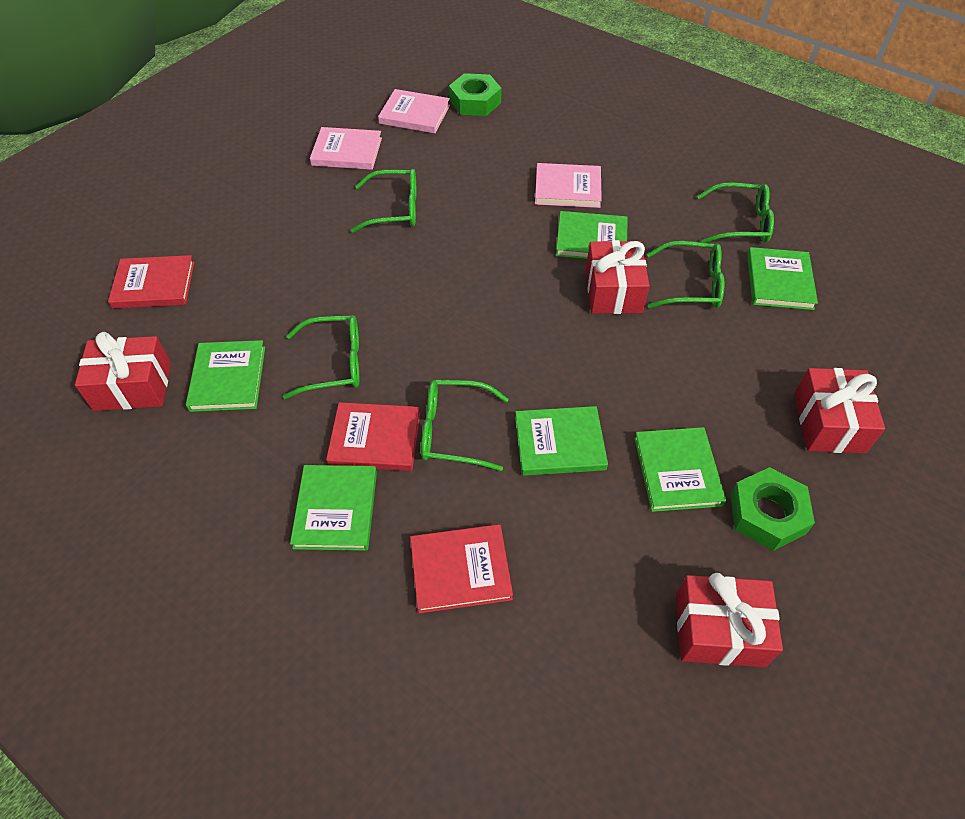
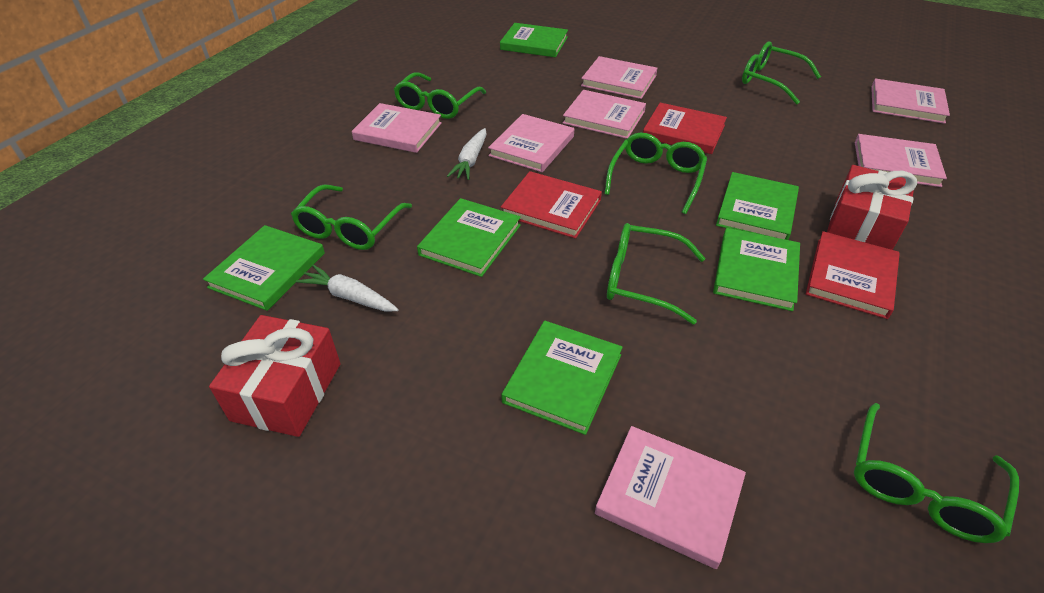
green glasses: [283,315,359,399] [351,169,416,233] [421,380,508,471] [647,241,725,308] [697,182,774,243] = 5 -> [291,184,412,250] [394,72,486,119] [604,133,707,214] [607,223,705,325] [742,41,821,105] [854,403,1019,543] = 6
green nut: [449,73,502,116] [731,467,815,551] = 2 -> none = 0
pink book: [310,127,382,170] [378,89,450,133] [535,163,602,208] = 3 -> [352,103,442,153] [488,114,574,172] [563,90,646,139] [581,56,657,99] [595,426,746,569] [855,134,947,187] [871,78,950,124] = 7
red gift: [75,332,171,411] [586,240,650,314] [676,573,783,667] [794,368,885,453] = 4 -> [209,315,341,437] [827,165,917,250] = 2
white carrot: none = 0 -> [296,264,398,311] [447,128,487,180] = 2

